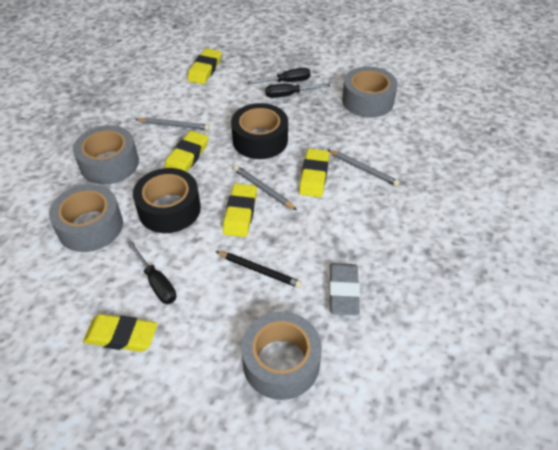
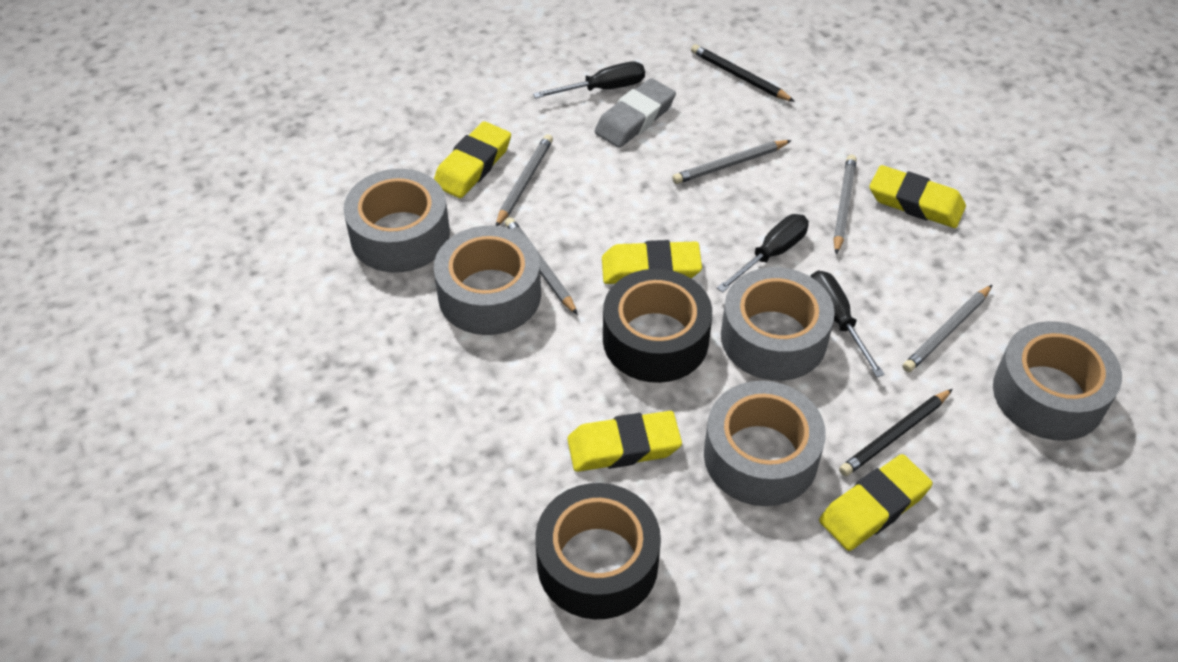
black pencil: [215,251,303,288] = 1 -> [691,44,795,102] [839,389,953,476] = 2
grey pencil: [135,118,210,130] [234,165,297,210] [328,150,400,186] = 3 -> [496,134,553,226] [505,217,578,315] [672,140,792,184] [833,155,857,255] [903,285,992,372] = 5
grey tape: [49,184,123,252] [73,125,139,184] [241,312,322,400] [342,66,398,118] = 4 -> [344,169,450,273] [434,226,541,335] [704,381,826,506] [721,267,835,381] [993,321,1122,441] = 5

